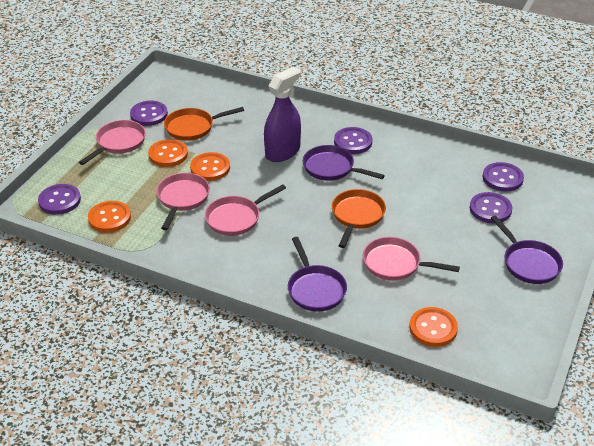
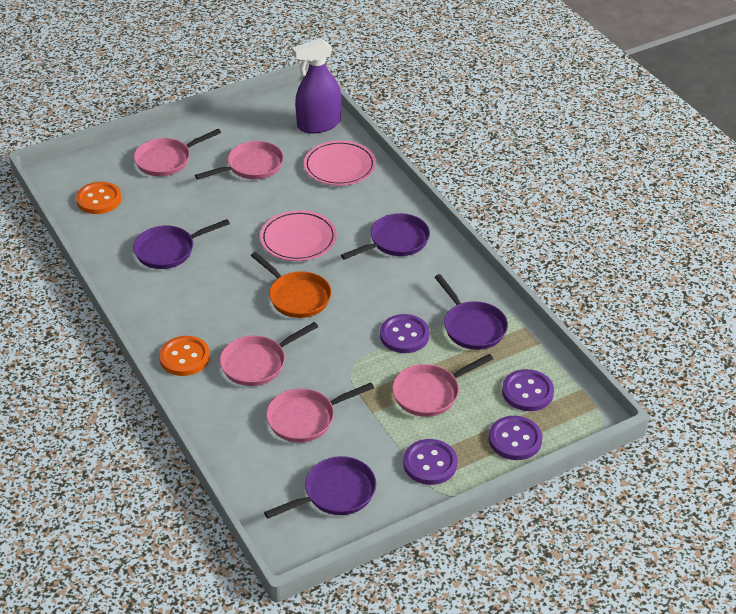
orange button: [88,201,131,233] [148,139,188,167] [190,152,230,181] [409,307,458,347] = 4 -> [76,182,122,214] [159,336,210,376] = 2
orange pan: [164,107,244,141] [332,189,386,248] = 2 -> [251,252,332,318] = 1
pink pan: [79,120,146,165] [156,173,210,230] [205,184,286,236] [363,237,460,280] = 4 -> [134,129,221,176] [195,141,284,180] [220,322,318,386] [266,383,374,443] [392,354,493,417] = 5
pink plate: none = 0 -> [260,210,337,261] [304,140,376,186] = 2
purple button: [38,184,81,215] [130,101,168,126] [334,127,372,154] [470,192,512,223] [483,162,524,192] = 5 -> [380,314,430,353] [403,439,458,485] [489,416,542,460] [502,369,554,411] = 4
purple pan: [288,237,347,312] [303,145,385,181] [491,215,563,284] = 3 -> [133,219,230,269] [264,456,376,519] [341,213,430,260] [434,274,508,350] = 4

